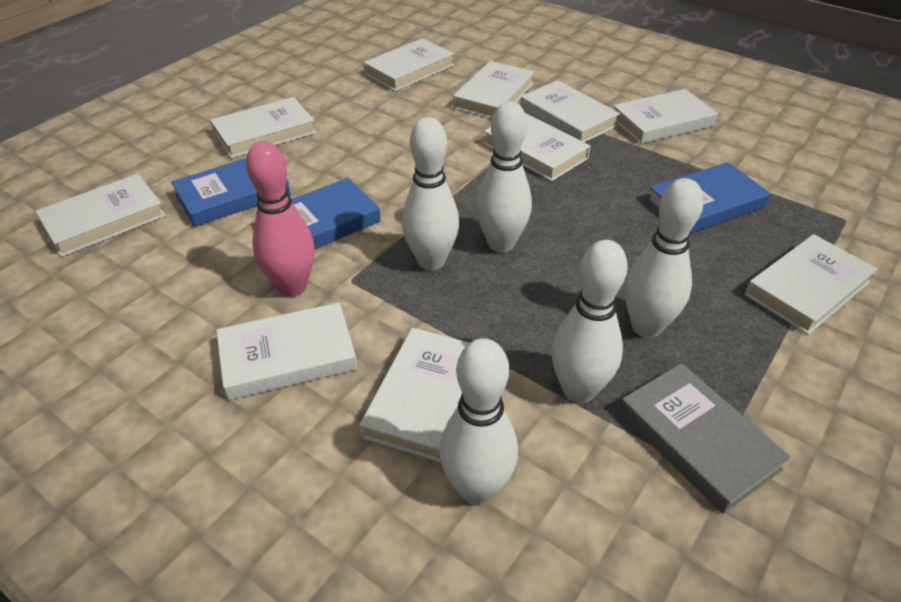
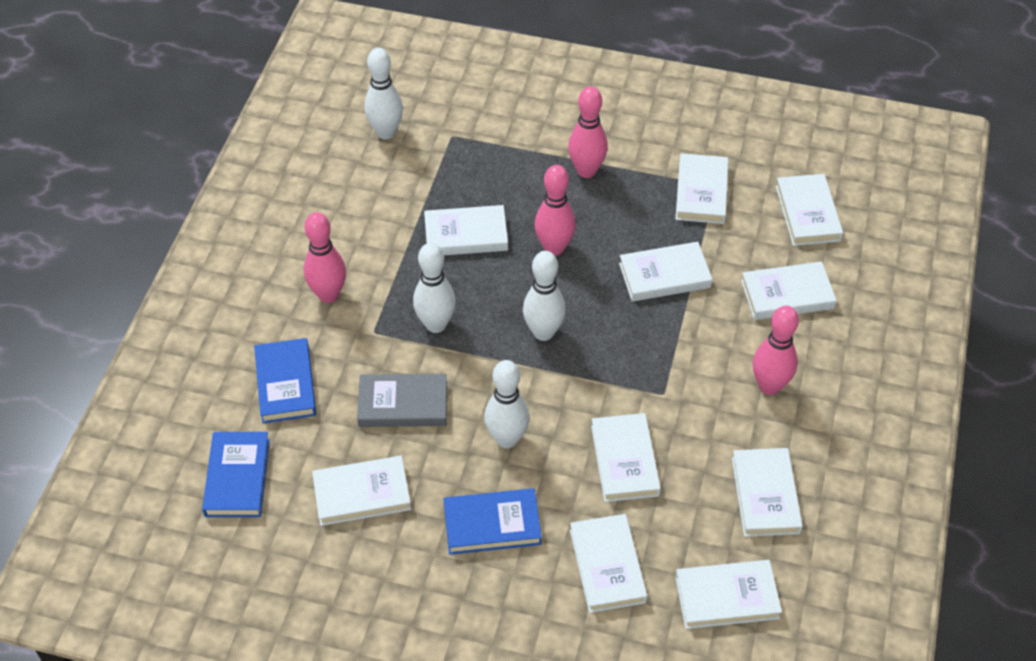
pink bowling pin: [246,141,315,297] = 1 -> [304,212,346,303] [535,165,576,256] [568,86,608,178] [753,306,799,395] = 4
white bowling pin: [402,117,459,270] [439,338,518,505] [476,101,532,253] [552,240,628,403] [625,178,704,338] = 5 -> [364,48,403,139] [413,243,456,333] [484,360,530,448] [523,251,566,341] = 4

